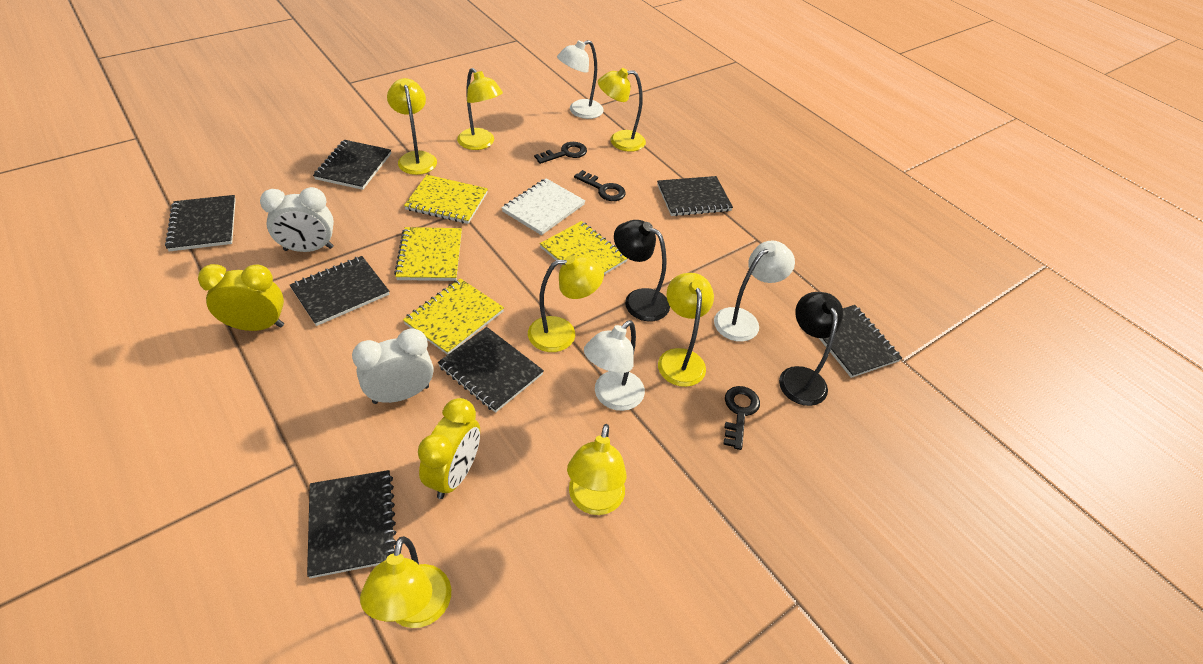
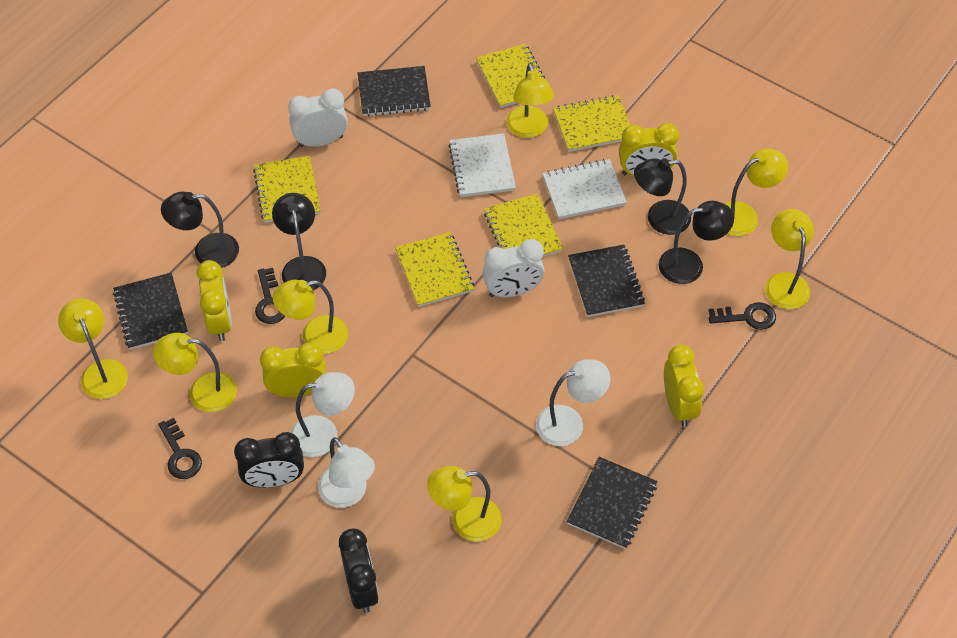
black clock: none = 0 -> [234,432,304,488] [339,528,379,613] = 2
black lamp: [614,220,670,321] [779,292,843,406] = 2 -> [161,192,239,268] [272,193,326,291] [634,158,691,235] [659,201,734,284] = 4
black notebook: [165,195,236,251] [290,256,389,326] [307,470,397,578] [313,140,391,190] [438,327,544,413] [657,176,733,216] [819,305,902,378] = 7 -> [113,273,188,350] [358,66,431,117] [567,457,658,549] [568,245,645,317] = 4
white notebook: [502,178,585,235] = 1 -> [448,133,516,197] [542,159,627,219] = 2
yellow clock: [198,264,284,331] [418,398,480,499] = 2 -> [197,260,232,341] [260,343,326,397] [619,123,679,176] [664,345,704,427] = 4
yellow notebook: [394,227,462,281] [403,278,504,355] [404,175,488,224] [540,221,628,275] = 4 -> [253,156,321,223] [395,232,474,307] [476,44,545,108] [484,194,563,256] [553,95,630,152] = 5

